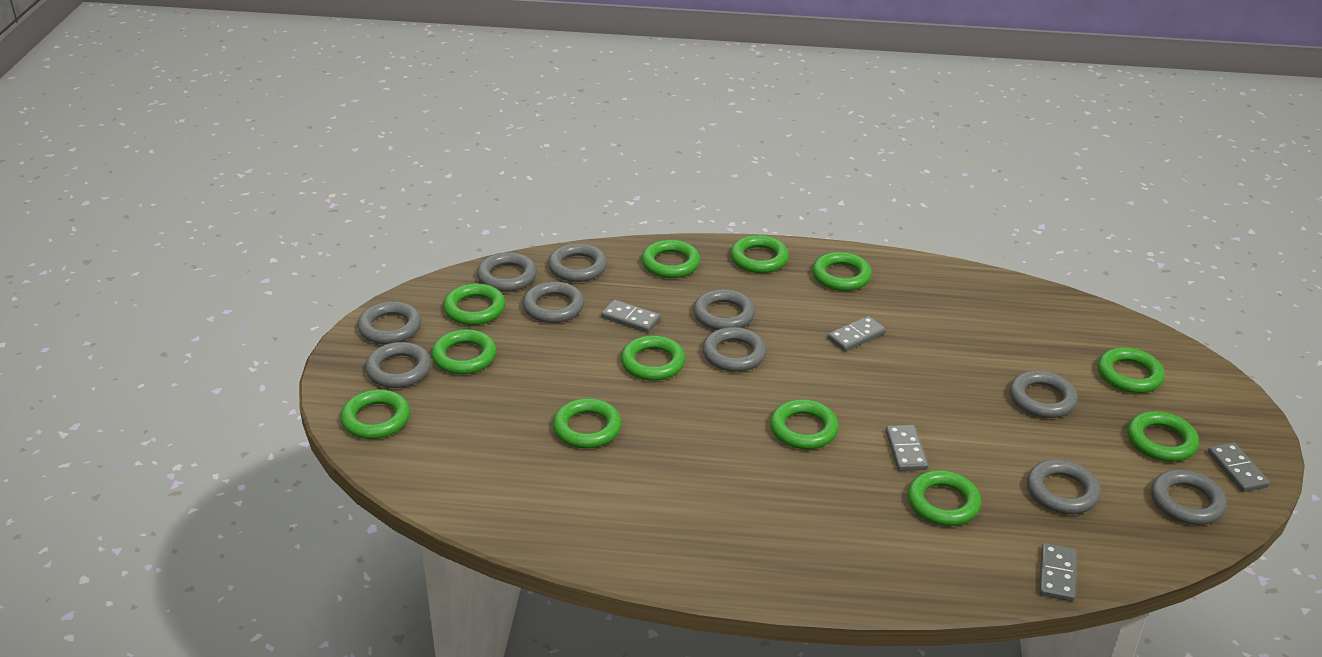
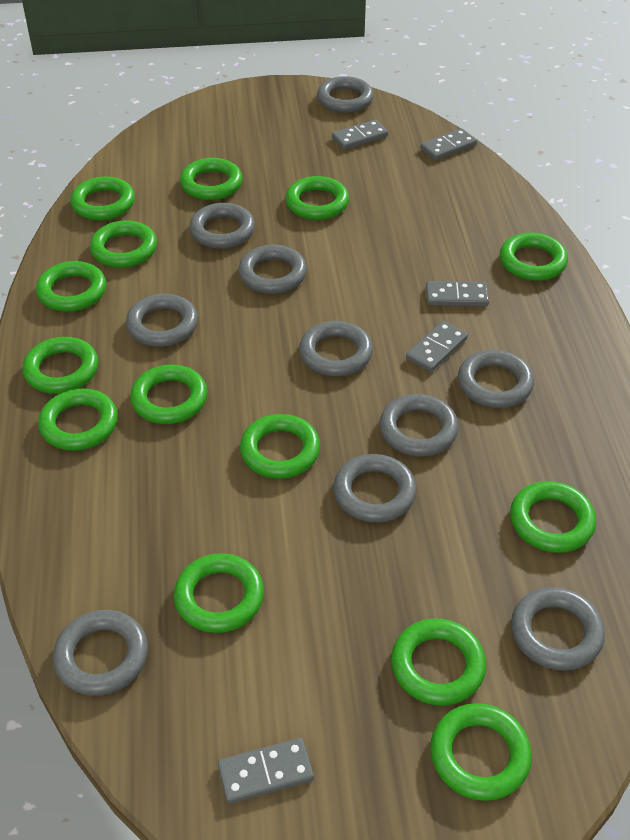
green ring: [340,389,410,439] [431,329,497,375] [443,283,506,325] [553,398,622,448] [621,335,686,381] [642,240,700,278] [730,235,789,273] [770,399,839,449] [812,252,872,291] [908,470,981,526] [1098,347,1165,393] [1128,411,1199,462] = 12 -> [22,337,98,394] [36,261,106,312] [38,389,118,451] [70,177,135,220] [90,220,157,268] [130,365,207,424] [174,553,264,633] [180,158,242,200] [240,414,320,479] [286,176,349,220] [391,619,486,706] [430,703,532,801] [500,233,568,281] [510,481,596,553] = 14

